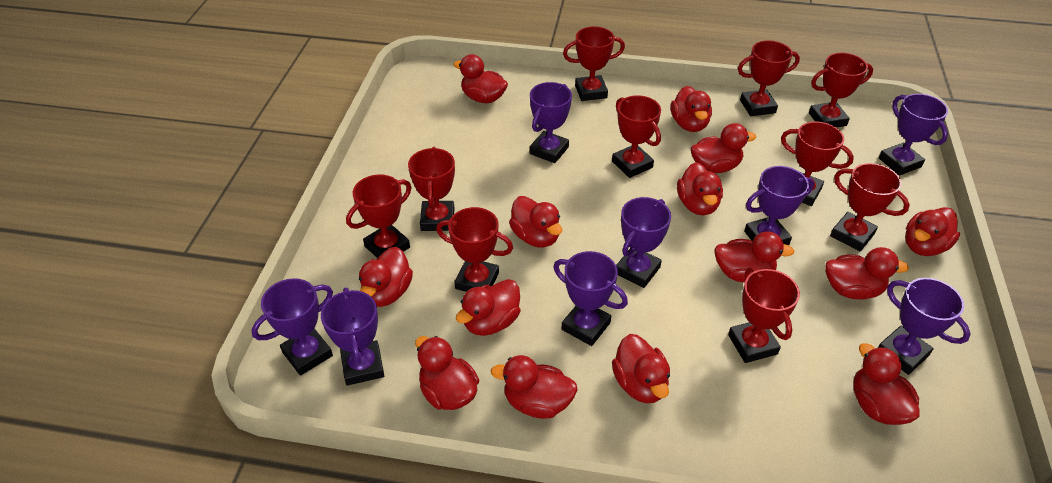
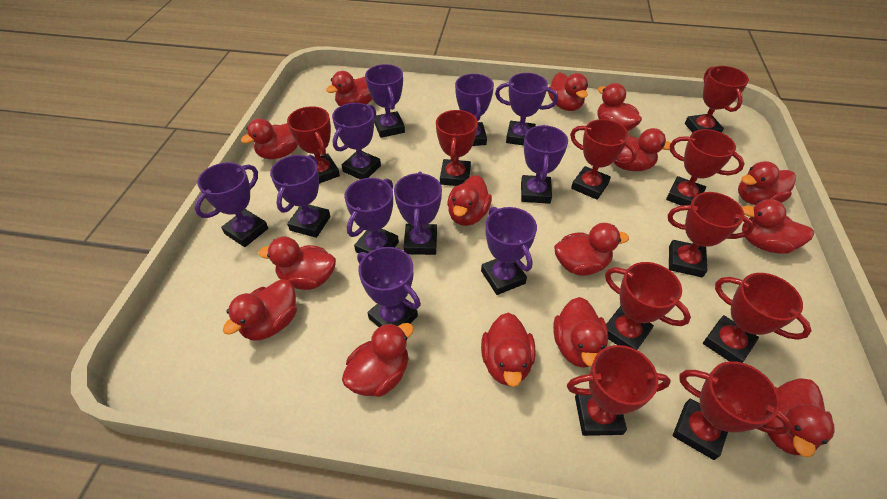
purple trophy: [252,278,333,376] [321,288,384,386] [530,82,572,163] [553,251,628,346] [616,197,671,288] [744,166,814,245] [878,278,971,375] [879,94,948,176] = 8 -> [195,162,268,247] [270,155,331,238] [332,103,381,179] [344,178,399,253] [357,247,421,327] [365,64,405,138] [394,172,442,255] [455,74,494,146] [481,207,537,295] [495,73,558,145] [521,125,568,204] = 11
red duck: [359,247,413,307] [415,336,479,410] [453,54,508,103] [456,279,520,336] [490,355,578,419] [509,196,562,247] [612,334,670,403] [671,86,712,132] [677,162,723,215] [691,123,756,173] [714,232,795,283] [825,247,909,299] [854,343,920,425] [905,207,960,256] = 14 -> [223,279,297,340] [241,118,298,159] [259,237,336,290] [326,71,372,106] [342,323,414,397] [447,175,492,226] [481,313,535,387] [548,72,588,111] [553,297,608,368] [554,223,629,276] [597,83,642,131] [613,128,671,171] [738,161,796,205] [742,199,814,254] [765,378,835,458] = 15

